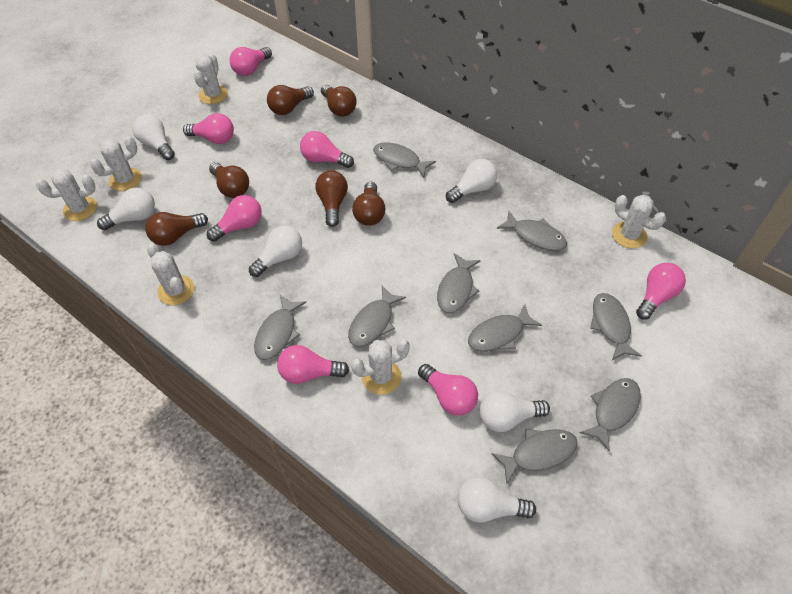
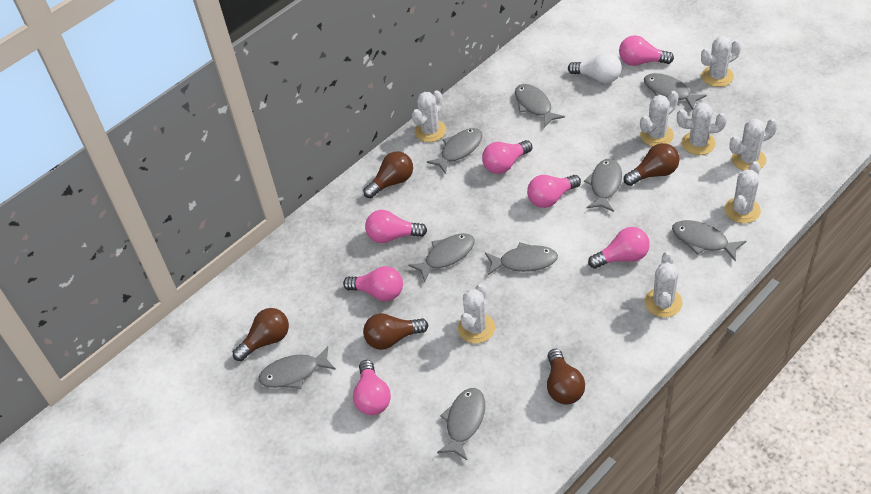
brown light bulb: [145,212,208,246] [209,162,249,198] [267,85,314,115] [315,170,348,227] [321,84,357,117] [352,182,385,226] = 6 -> [233,308,289,361] [363,151,413,198] [363,313,428,350] [547,349,585,404] [623,143,680,186] = 5
white cactus: [36,168,97,221] [90,136,142,191] [147,244,194,305] [194,54,228,104] [351,340,410,395] [612,195,666,248] = 6 -> [412,90,446,142] [458,283,495,344] [640,91,678,146] [645,251,683,317] [677,103,727,155] [701,36,742,87] [724,161,761,223] [729,118,778,171] = 8
white light bulb: [97,188,155,230] [133,114,175,160] [249,225,302,277] [446,159,497,203] [458,477,536,523] [480,391,550,432] = 6 -> [568,53,622,83] = 1

